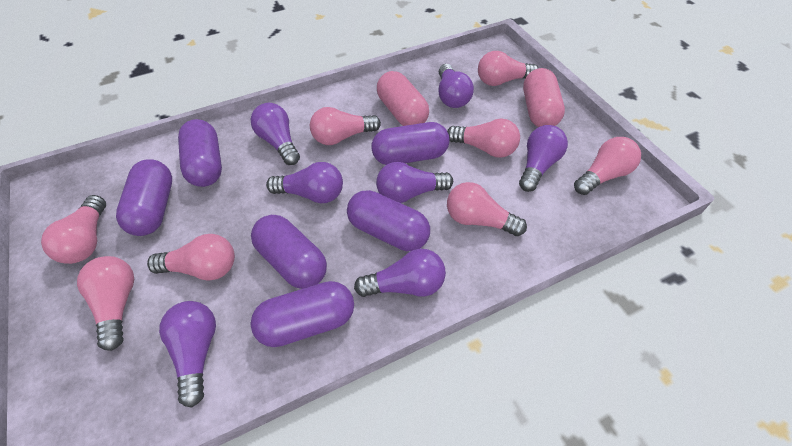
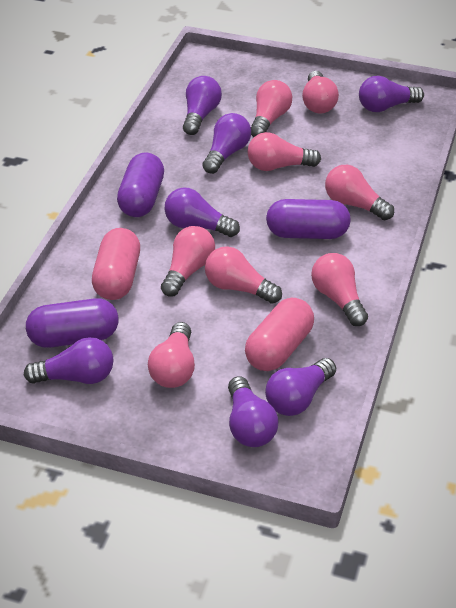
purple capsule: [116,159,172,236] [178,119,222,187] [251,215,327,289] [251,281,354,347] [347,190,430,251] [371,122,450,165] = 6 -> [26,298,118,348] [117,153,164,217] [266,199,351,239] = 3

